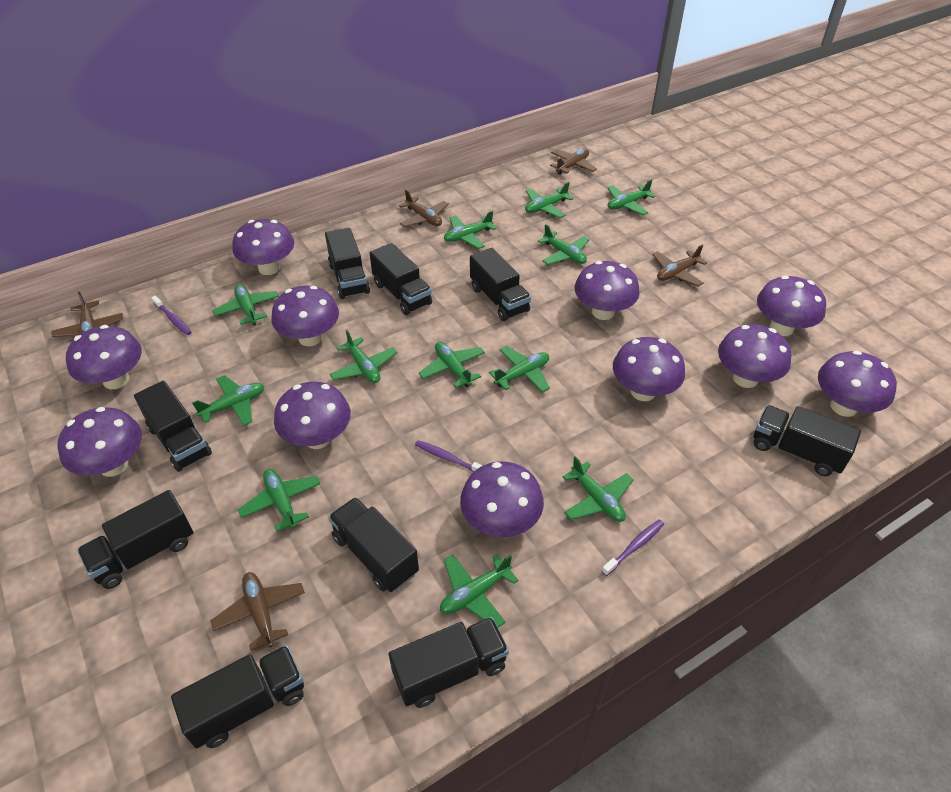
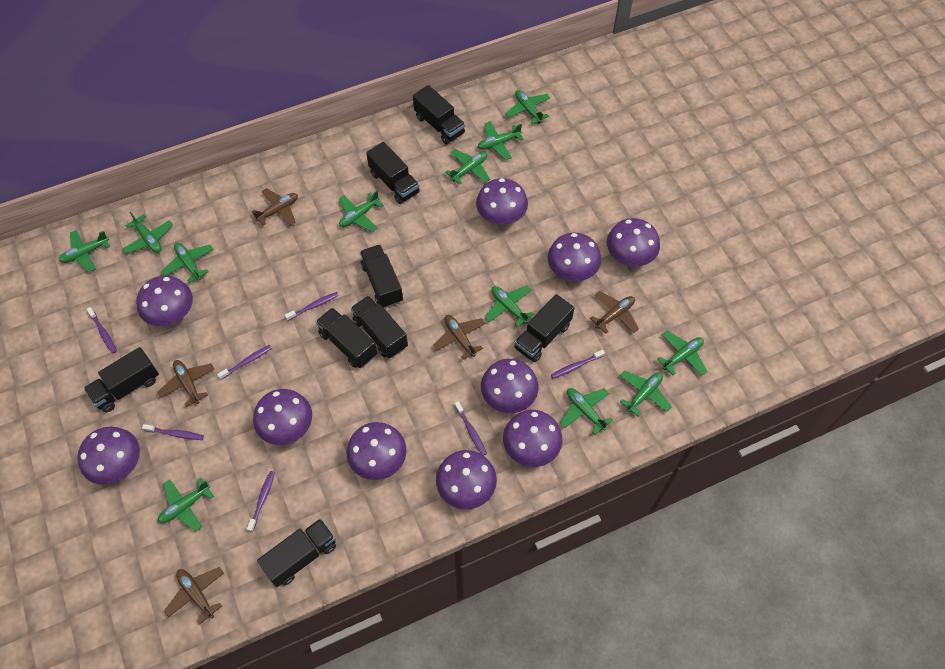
black truck: [77,490,193,589] [134,381,212,472] [171,645,304,748] [325,228,370,299] [328,497,419,592] [370,243,432,315] [389,617,509,708] [470,248,531,321] [754,405,861,476] = 9 -> [84,347,159,412] [257,518,336,587] [316,308,377,368] [351,296,408,359] [360,244,403,308] [366,142,420,204] [413,85,465,145] [514,294,574,362] = 8
purple mushroom: [57,407,142,477] [66,325,142,389] [232,219,294,275] [272,286,339,346] [274,382,351,449] [460,461,544,537] [575,261,640,320] [613,337,685,401] [718,324,792,388] [757,276,826,336] [818,351,897,417] = 11 -> [78,427,140,485] [136,276,193,327] [253,389,312,445] [347,422,406,480] [436,450,497,510] [476,178,528,225] [481,359,539,413] [503,410,562,467] [548,232,601,281] [607,218,660,266] = 10
purple toothbrush: [151,296,192,335] [415,440,483,472] [602,519,664,576] = 3 -> [87,307,117,353] [142,424,204,440] [217,345,272,380] [247,471,275,532] [285,292,339,321] [455,401,487,456] [551,350,605,379] = 7

